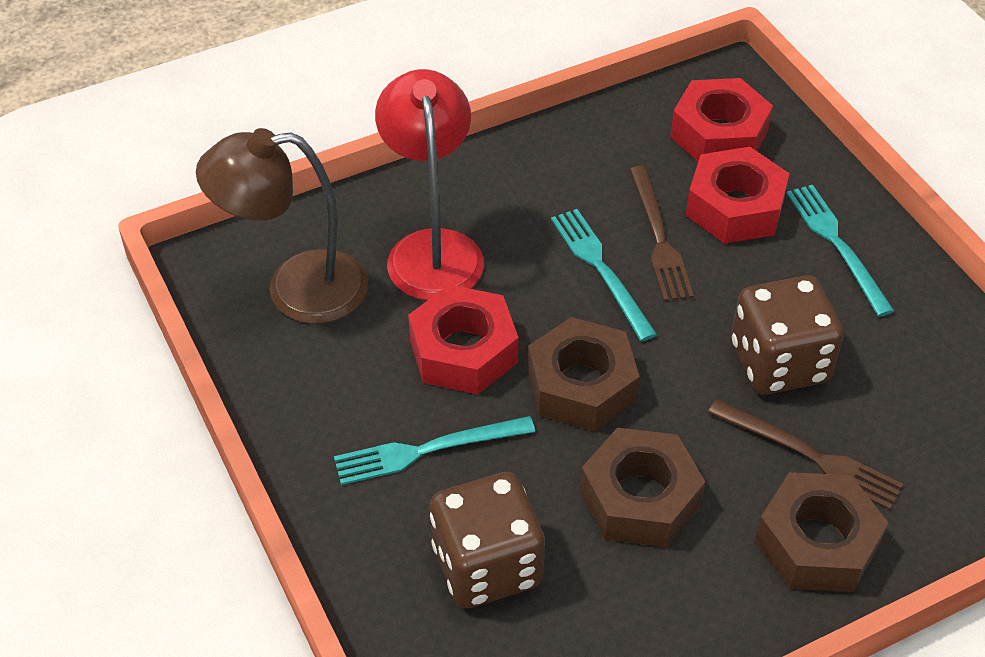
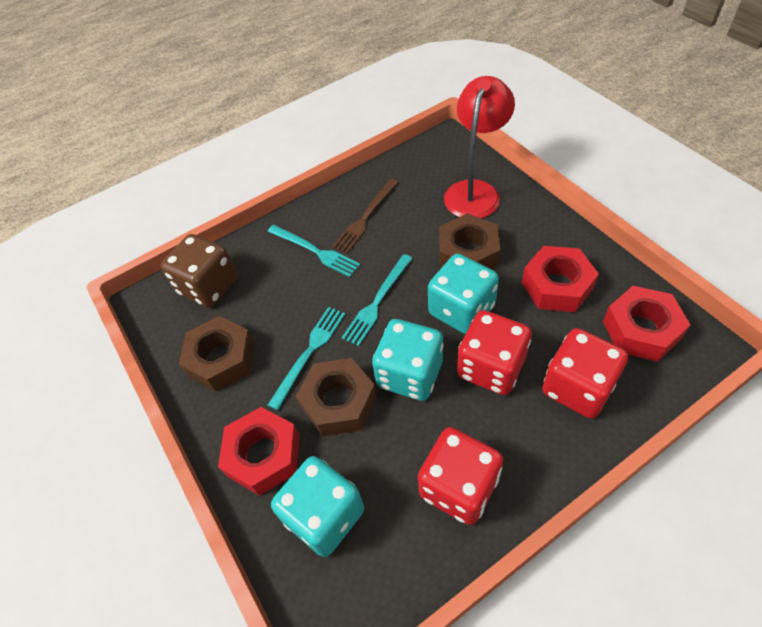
brown dice: [430,472,545,608] [731,275,844,395] = 2 -> [161,234,237,307] = 1
brown fork: [629,166,694,301] [708,399,903,510] = 2 -> [332,179,398,253] = 1
brown lamp: [196,128,368,324] = 1 -> none = 0
red dice: none = 0 -> [418,427,503,525] [457,310,532,395] [542,328,628,418] = 3
turquoise dice: none = 0 -> [271,456,364,557] [372,319,444,401] [428,254,499,334] = 3

